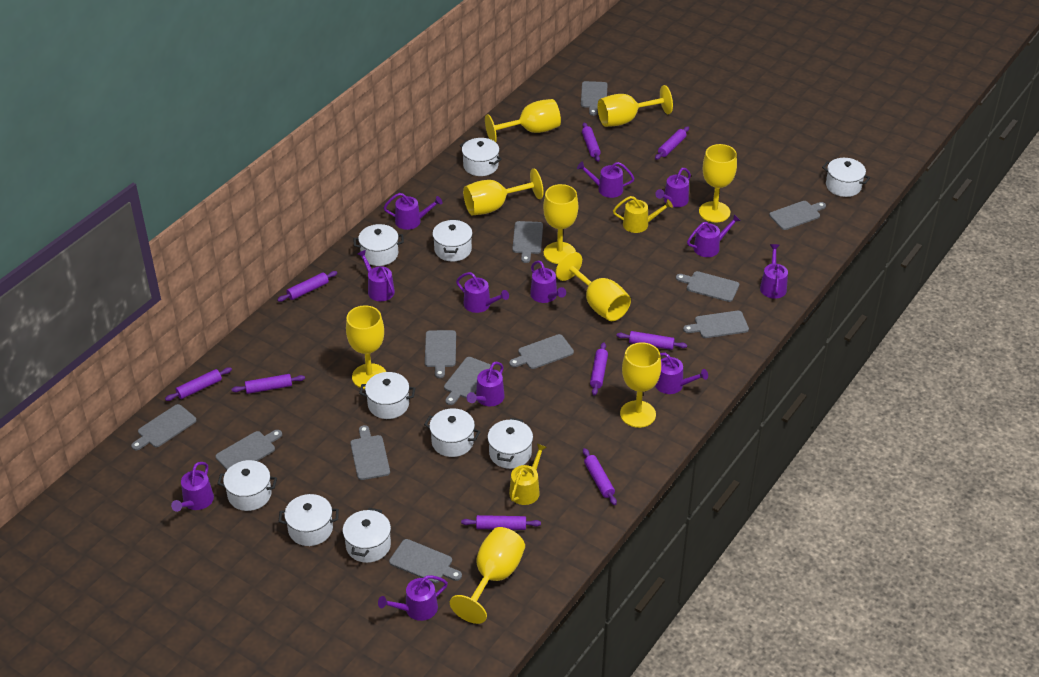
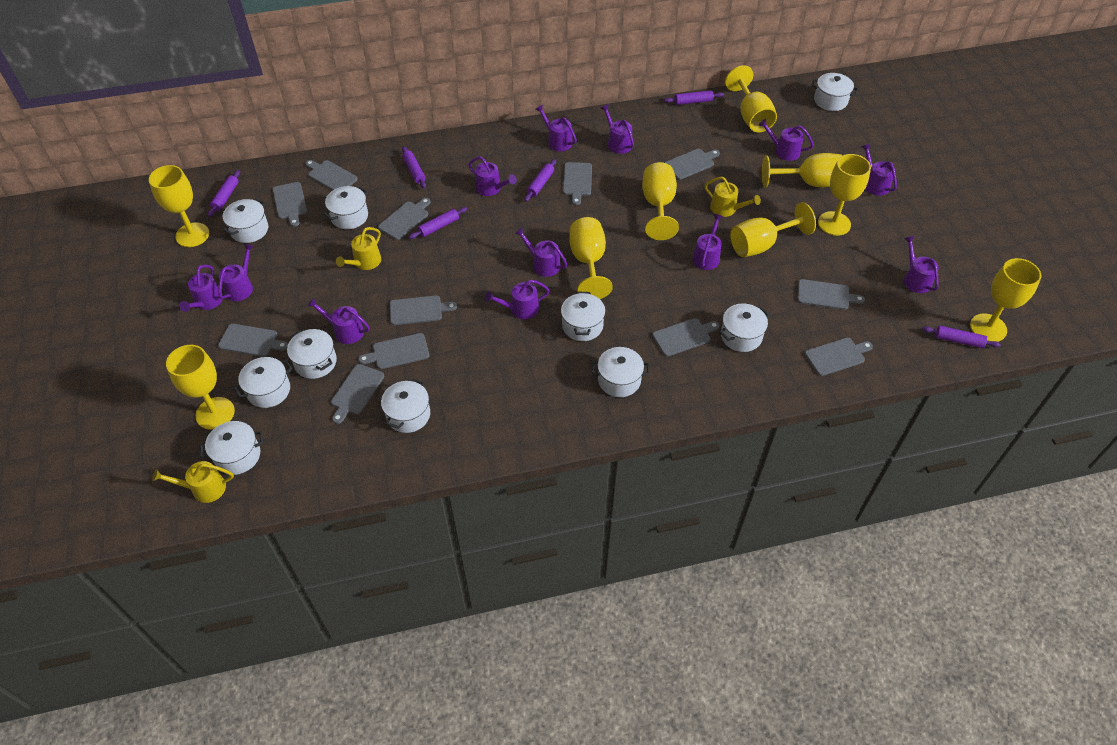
purple rolling pin: [165,367,232,401] [232,374,305,394] [277,271,337,302] [461,515,541,530] [582,122,601,162] [583,448,617,505] [590,342,608,396] [616,331,687,350] [655,126,689,160] = 9 -> [208,170,240,217] [402,146,426,188] [409,207,467,239] [525,159,556,202] [664,90,724,105] [922,326,1001,348] = 6
yellow watering can: [509,444,547,505] [613,196,673,233] = 2 -> [152,461,234,503] [336,227,381,270] [705,177,761,217] = 3

